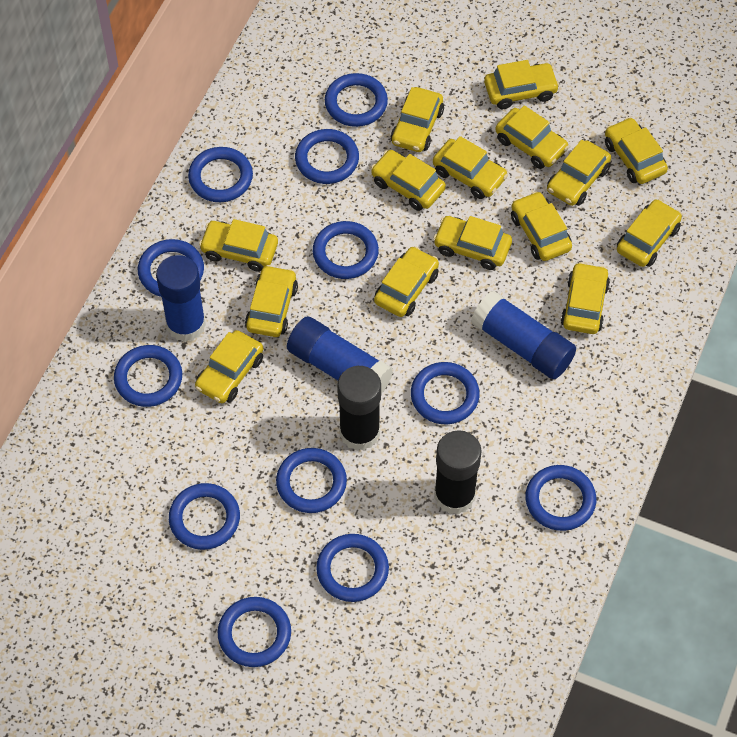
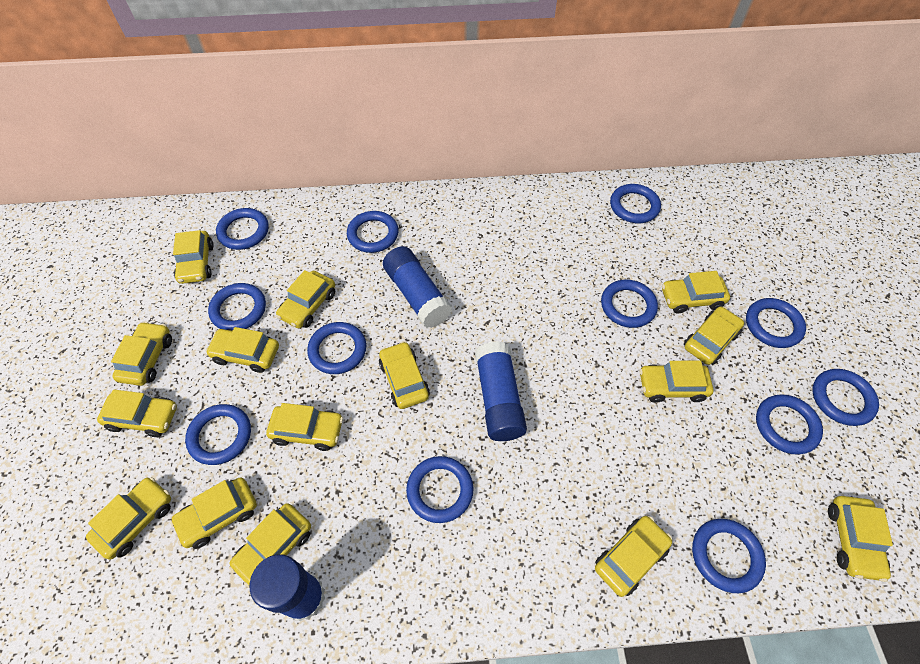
black glue stick: [337,366,381,451] [434,430,482,514] = 2 -> none = 0

